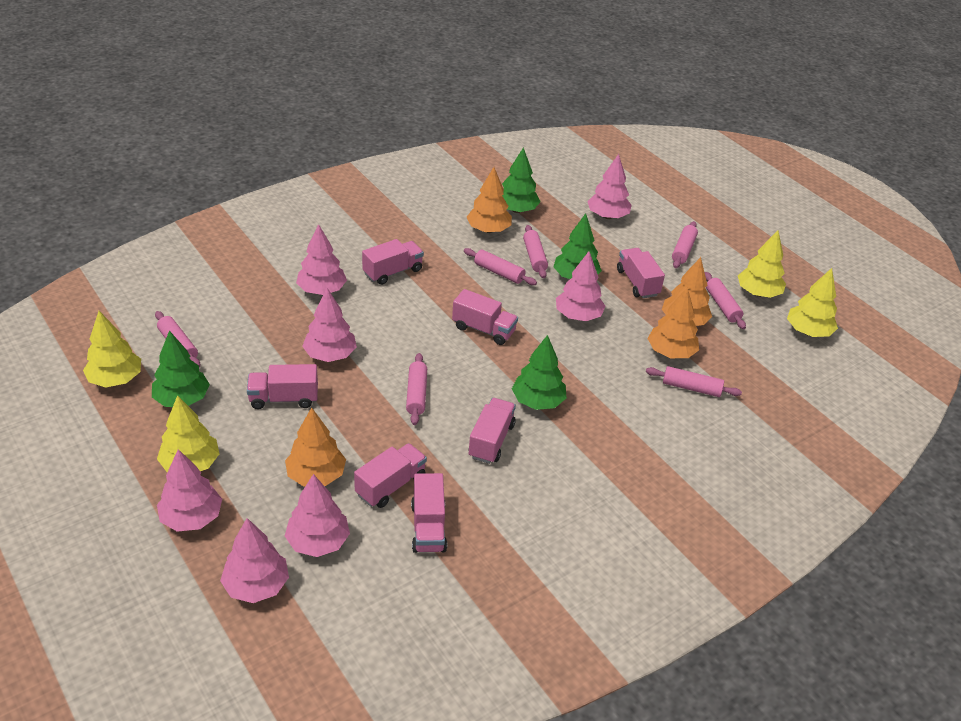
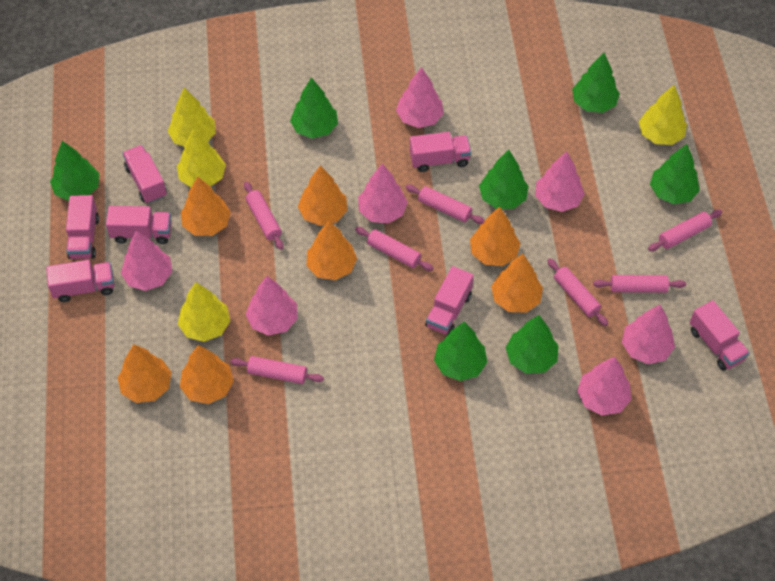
green tree: [152,330,210,407] [502,147,541,213] [512,335,567,410] [553,213,602,279] = 4 -> [50,141,100,201] [290,78,338,138] [434,322,487,381] [479,150,528,209] [506,315,559,374] [572,53,620,113] [650,144,700,204] = 7
orange tree: [285,407,346,487] [466,167,512,233] [647,287,699,358] [662,257,712,326] = 4 -> [118,344,171,403] [180,345,234,404] [181,177,231,236] [298,166,347,226] [307,221,357,280] [470,206,521,266] [491,254,543,313] = 7

